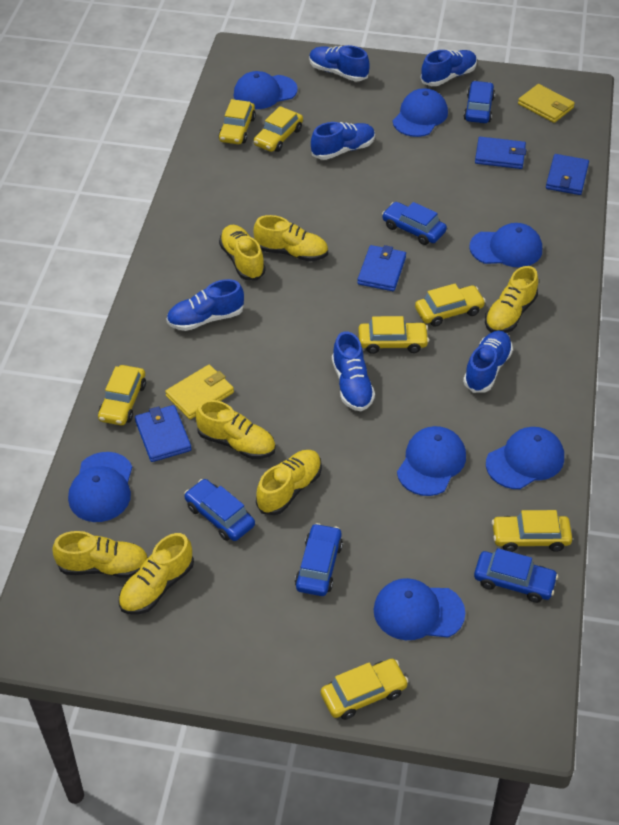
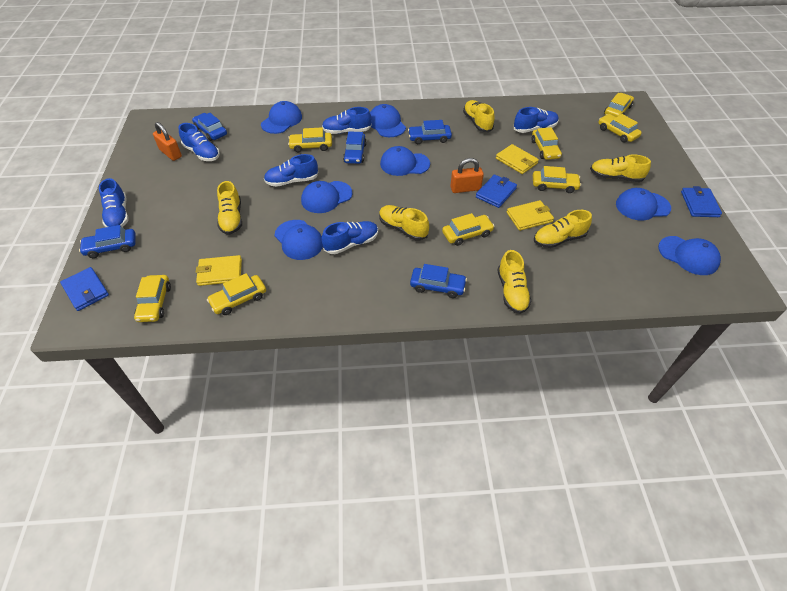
blue wallet: [135,405,192,462] [357,245,406,291] [475,137,526,169] [546,154,589,195] = 4 -> [60,267,109,311] [476,175,517,208] [681,186,722,217] = 3
orange padlock: none = 0 -> [153,122,182,161] [450,158,484,193] = 2
yellow car: [98,365,146,425] [218,99,256,144] [254,106,303,152] [321,659,408,720] [358,316,429,354] [415,284,485,327] [492,510,572,552] = 7 -> [134,275,171,322] [207,273,266,315] [288,127,332,153] [442,213,494,246] [531,127,562,160] [533,166,581,193] [598,114,642,143] [604,93,634,117] = 8
yellow shoe: [52,531,148,578] [118,533,194,614] [195,400,276,459] [219,225,265,280] [254,215,328,262] [256,450,322,515] [485,266,538,333] = 7 -> [217,181,242,235] [379,205,429,241] [463,100,495,132] [497,250,531,314] [534,210,592,248] [590,154,651,182] = 6
yellow wallet: [165,365,234,419] [518,84,575,123] = 2 -> [196,255,242,286] [496,144,539,174] [507,200,554,231] = 3

